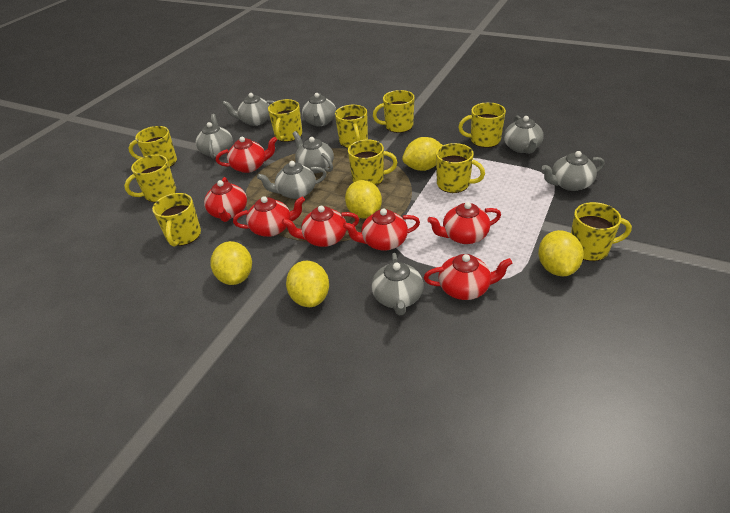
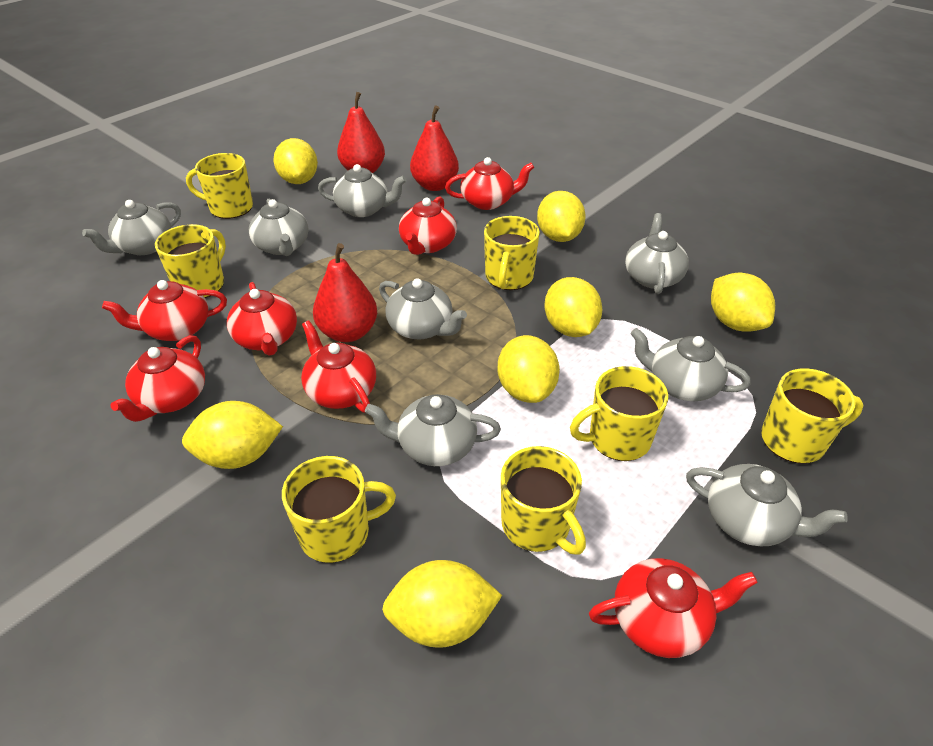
red pear: none = 0 -> [313,243,377,342] [337,92,385,173] [410,105,459,191] = 3
yellow lemon: [211,241,252,285] [286,261,329,307] [345,180,382,219] [402,137,443,171] [538,230,584,276] = 5 -> [182,401,283,469] [273,138,318,184] [382,560,502,648] [497,335,560,403] [537,191,586,242] [545,277,602,337] [711,272,775,332] = 7
yellow mug: [124,155,176,202] [128,126,177,167] [152,193,201,247] [268,99,302,142] [335,105,368,148] [348,140,398,186] [373,90,415,133] [436,143,485,193] [458,102,506,148] [571,202,632,261] = 10 -> [155,224,226,298] [186,153,253,219] [282,456,396,563] [484,216,540,290] [501,446,586,555] [570,366,668,461] [761,368,863,464] = 7

